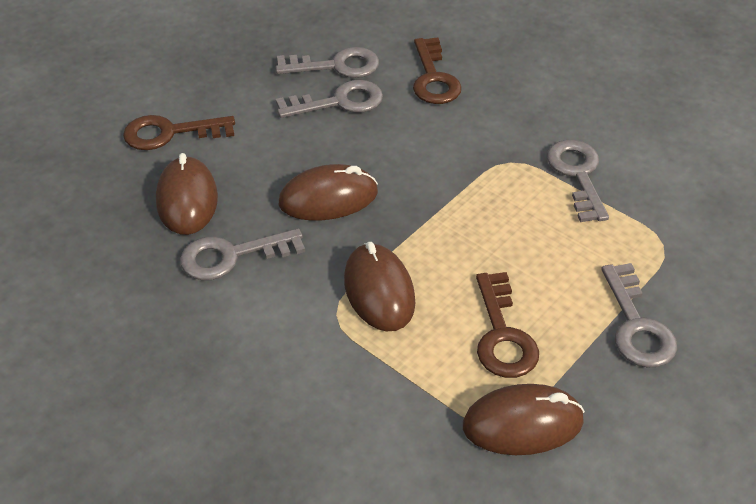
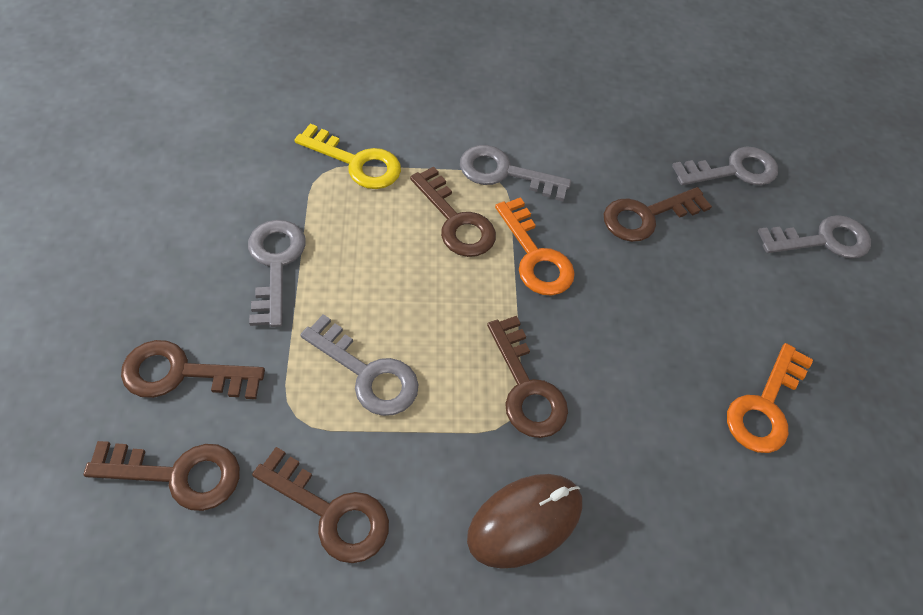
brown key: [123,115,235,150] [413,37,462,104] [476,272,539,378] = 3 -> [83,441,240,511] [121,340,265,399] [252,447,389,563] [410,166,496,257] [487,316,568,438] [604,187,712,242] = 6
brown mouse: [156,153,218,235] [279,164,378,220] [344,242,415,331] [463,384,585,455] = 4 -> [467,474,582,569] = 1
orange key: none = 0 -> [495,197,575,296] [727,343,813,453] = 2
yellow key: none = 0 -> [294,124,401,189] = 1

